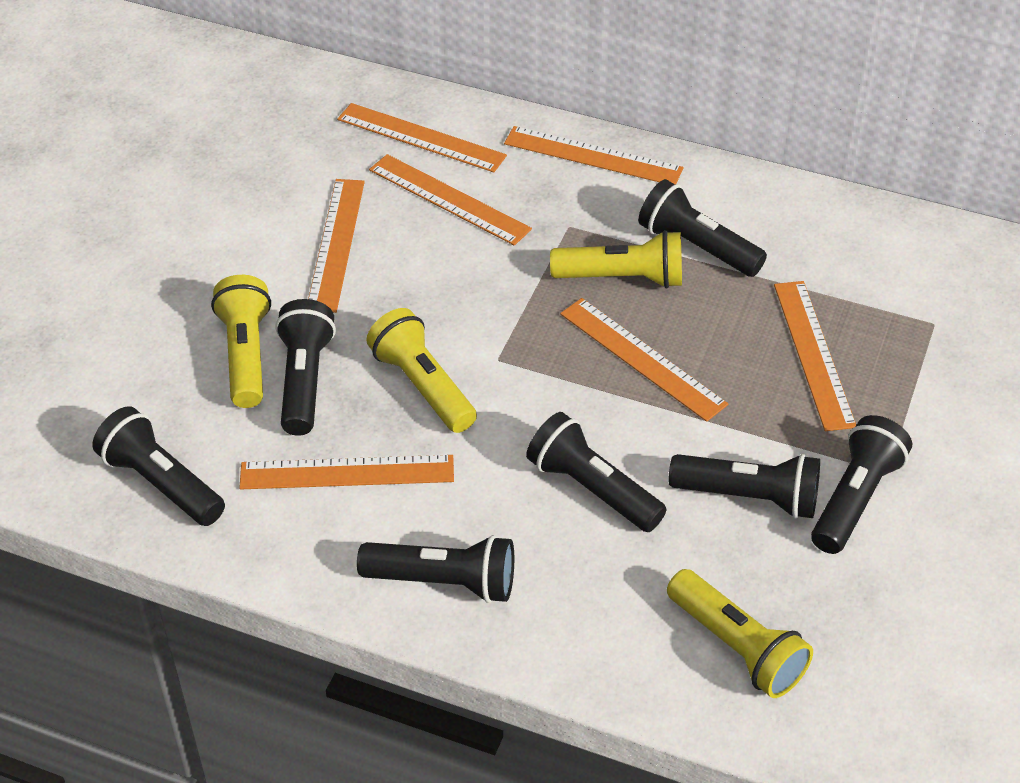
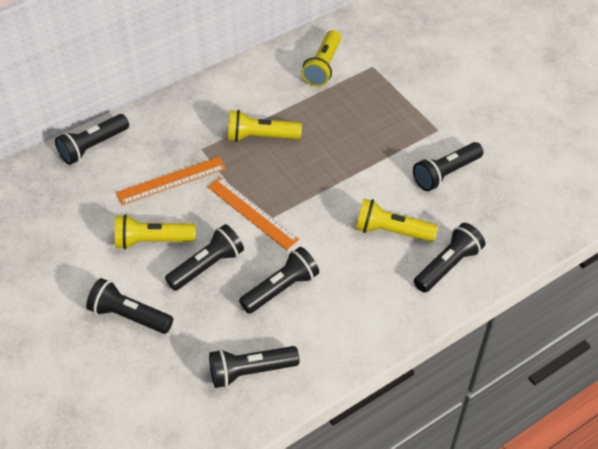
orange ruler: [239,455,454,490] [308,179,365,313] [337,103,507,173] [369,154,532,246] [504,126,684,185] [560,298,728,422] [774,281,856,431] = 7 -> [116,157,226,205] [207,177,299,250] = 2

